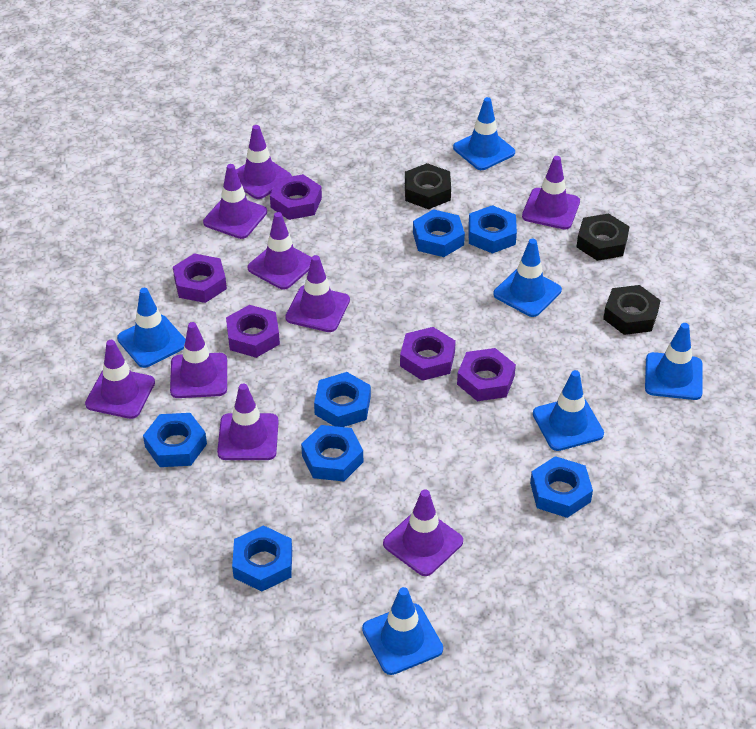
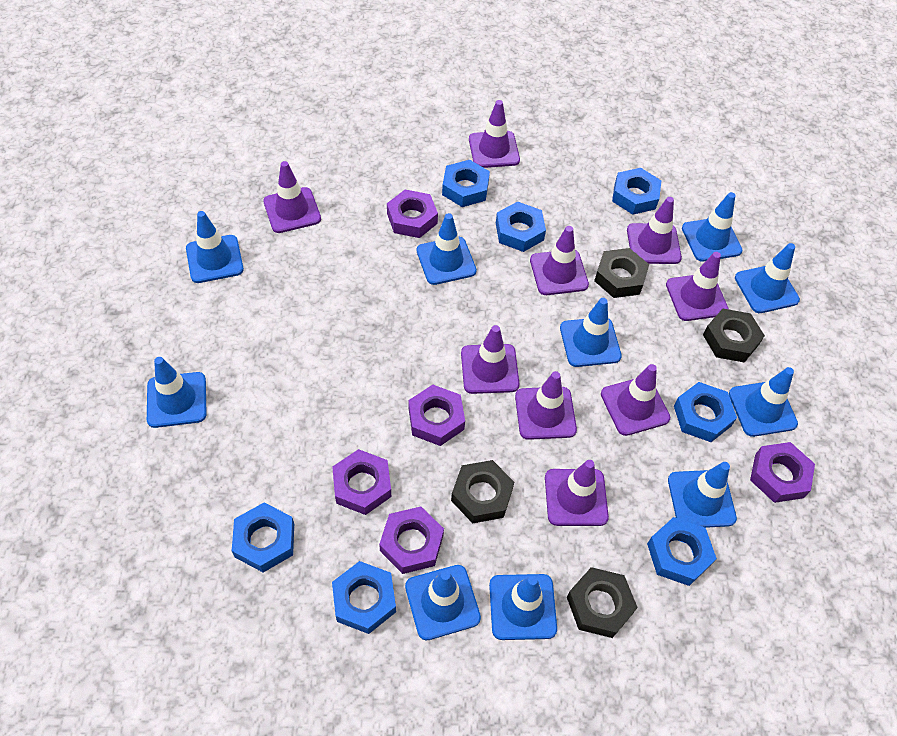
black nut: [405,163,451,209] [576,213,630,261] [603,285,661,335] = 3 -> [451,460,514,523] [567,567,638,638] [594,248,649,298] [703,309,765,363] = 4
blue traffic cone: [117,288,186,368] [362,587,443,675] [453,97,515,170] [493,239,562,317] [533,370,604,451] [645,323,703,400] = 6 -> [147,357,207,428] [186,211,244,283] [405,565,481,640] [417,213,477,285] [489,574,557,640] [560,298,622,367] [668,462,737,528] [682,192,742,262] [729,367,798,437] [735,243,800,313] = 10

